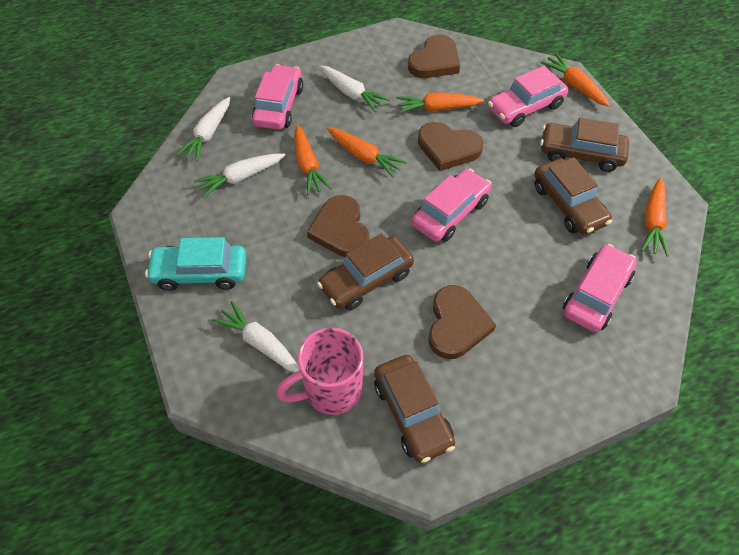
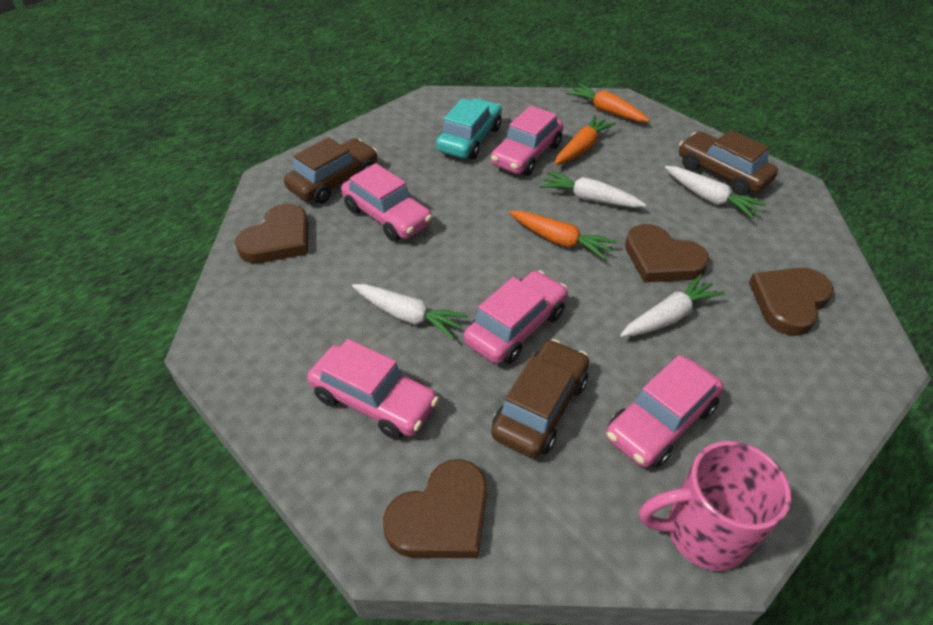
brown car: [317,233,414,310] [374,355,455,463] [534,157,612,235] [540,117,629,172] = 4 -> [284,137,378,204] [491,339,589,458] [679,130,778,195] = 3
orange carrot: [294,125,332,195] [327,127,407,177] [396,92,484,114] [541,53,610,107] [641,178,669,257] = 5 -> [509,211,617,260] [554,115,616,165] [566,84,650,122] = 3
pink car: [252,64,303,130] [412,169,492,242] [488,66,568,127] [563,244,637,332] = 4 -> [307,339,439,440] [341,163,433,241] [464,271,568,364] [491,106,563,176] [606,355,723,468] = 5

